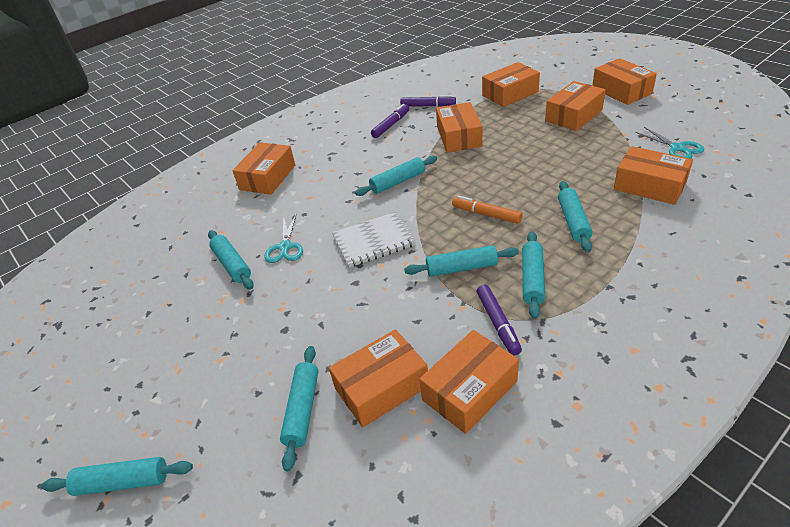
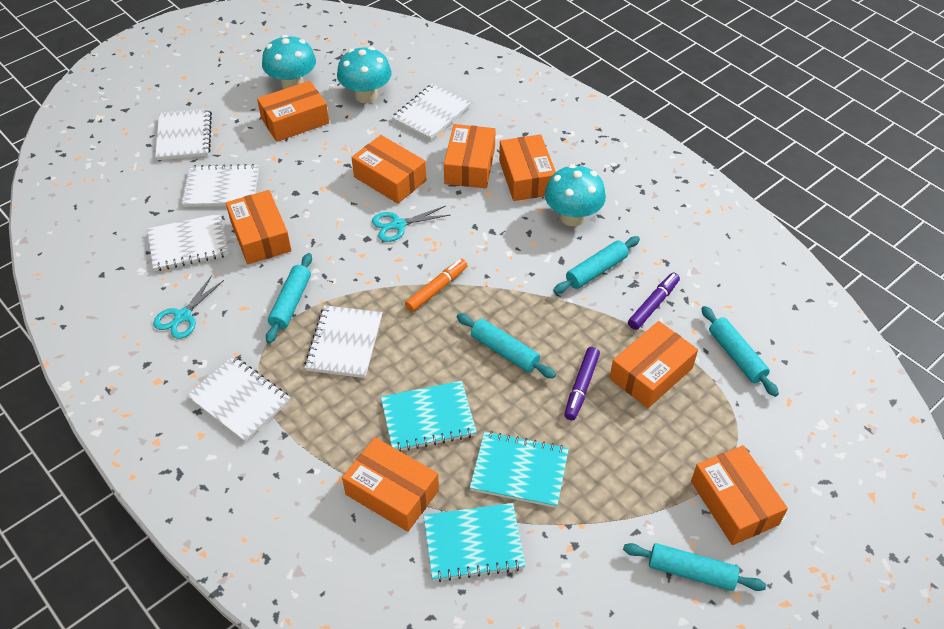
purple marker: [371,104,409,138] [400,95,456,107] [477,285,522,355] = 3 -> [564,347,600,420] [628,273,680,330] = 2
turquoise mushroom: none = 0 -> [262,35,316,89] [337,47,391,103] [545,164,606,226] = 3
turquoise notebook: none = 0 -> [381,381,477,452] [423,503,525,582] [470,431,569,508] = 3
turquoise rolling pin: [41,457,193,496] [208,230,254,290] [280,346,318,472] [355,156,437,196] [404,245,519,277] [522,231,545,319] [558,181,592,252] = 7 -> [266,253,312,344] [457,313,556,379] [553,236,640,294] [623,543,766,591] [701,306,779,397] = 5
white notebook: [332,212,416,268] = 1 -> [147,214,229,271] [155,108,212,160] [182,164,259,207] [186,356,290,442] [304,305,382,378] [391,84,471,140] = 6

